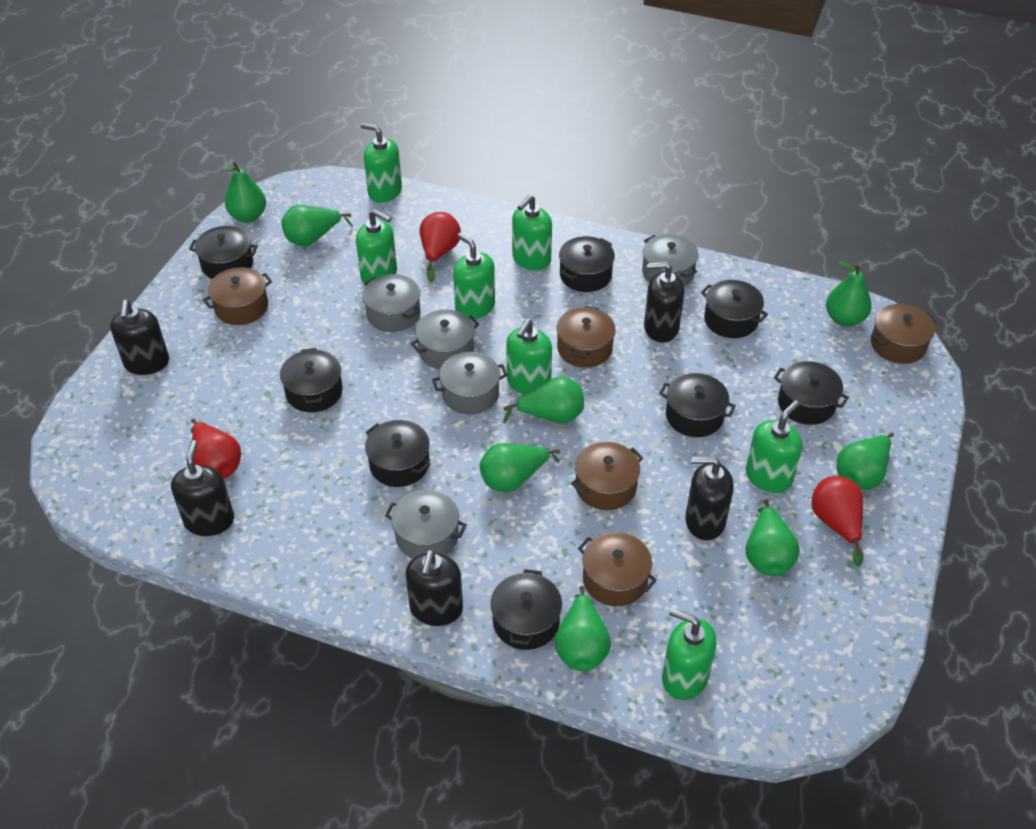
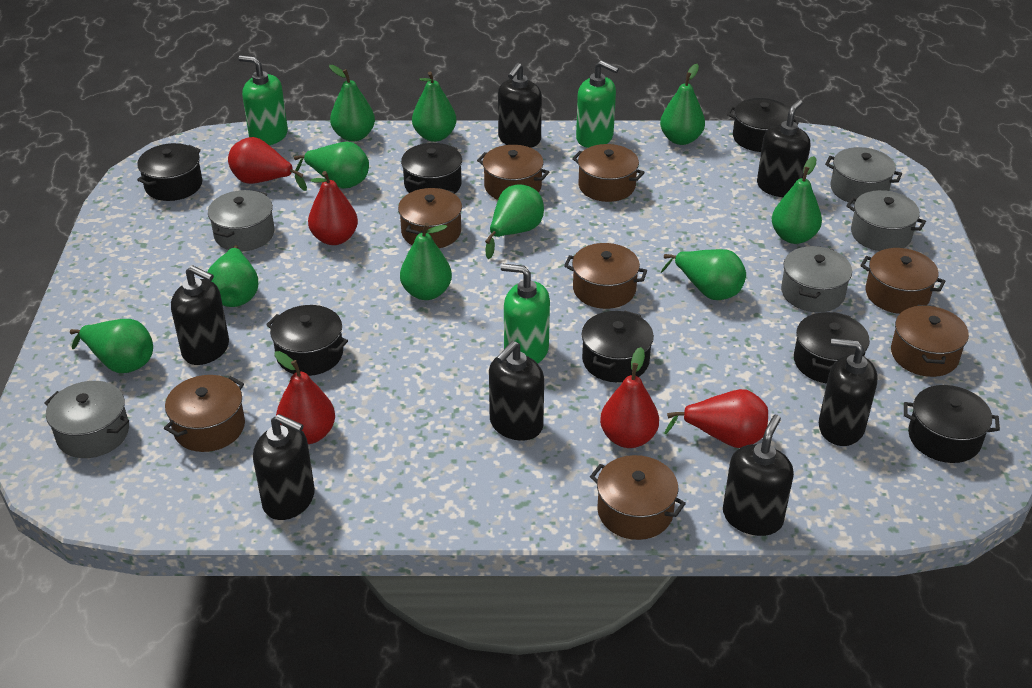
black pot: [189,226,258,279] [280,348,343,412] [365,420,431,487] [490,569,562,650] [559,236,615,292] [659,373,736,437] [701,280,768,338] [774,361,849,425] = 8 -> [137,143,202,201] [266,305,348,376] [401,143,462,194] [582,311,654,382] [727,98,799,152] [794,312,870,383] [904,385,1000,463] = 7
black soap dispenser: [110,300,169,375] [171,440,234,536] [405,549,463,626] [644,262,684,342] [685,457,734,540] = 5 -> [171,265,229,365] [253,414,315,520] [489,341,544,441] [498,63,542,148] [723,415,794,536] [757,100,810,197] [819,338,878,446] = 7
brown pot: [203,267,272,325] [556,306,616,368] [571,442,643,510] [578,532,657,606] [871,304,936,364] = 5 -> [164,375,245,452] [398,188,462,248] [477,145,549,200] [564,243,647,309] [572,144,645,202] [590,455,686,540] [860,248,946,314] [891,305,969,377] = 8
green pear: [220,162,266,222] [282,205,353,246] [480,443,560,492] [503,376,584,424] [555,586,611,671] [746,499,800,576] [826,261,871,327] [837,432,894,490] = 8 -> [70,319,153,373] [207,245,258,307] [294,142,369,189] [329,65,375,142] [400,223,452,300] [412,71,457,142] [485,185,544,259] [660,64,705,145] [661,249,746,300] [772,156,822,244] = 10
green soap dispenser: [356,210,397,283] [361,123,402,203] [453,233,495,319] [506,319,552,394] [512,195,552,270] [662,608,717,700] [746,400,802,493] = 7 -> [238,55,288,145] [501,264,550,364] [576,60,619,148] = 3
red pear: [191,419,241,479] [420,212,461,283] [811,476,863,567] = 3 -> [228,137,307,191] [274,351,335,444] [308,171,358,245] [600,347,659,448] [665,389,768,448] = 5

